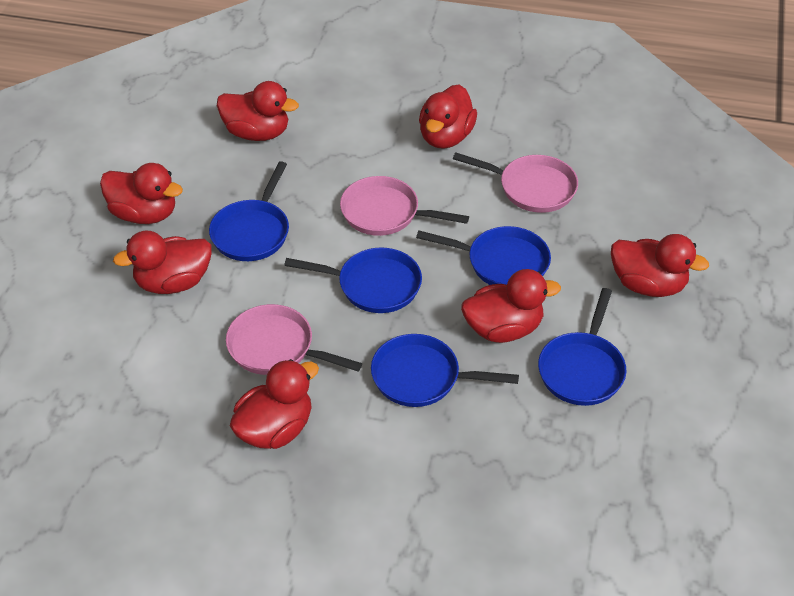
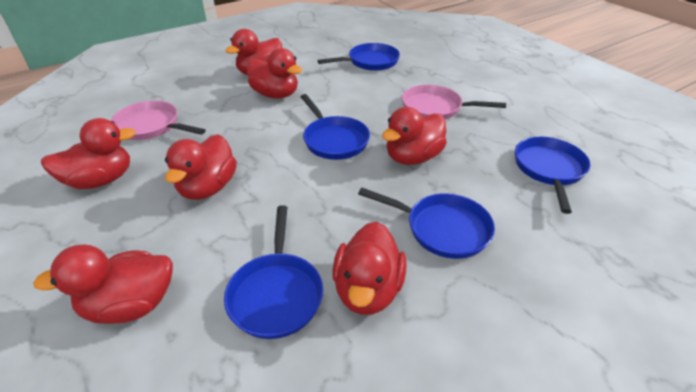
pink pan: [226,304,362,375] [340,176,469,236] [453,152,578,213] = 3 -> [111,101,206,140] [402,85,506,119] = 2

